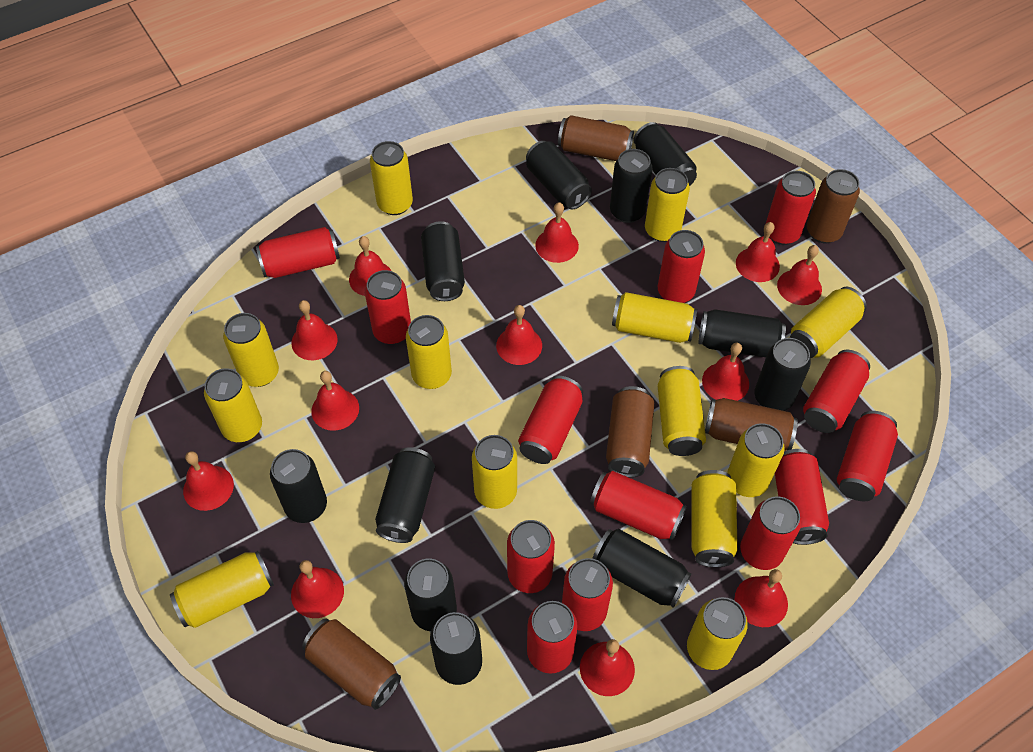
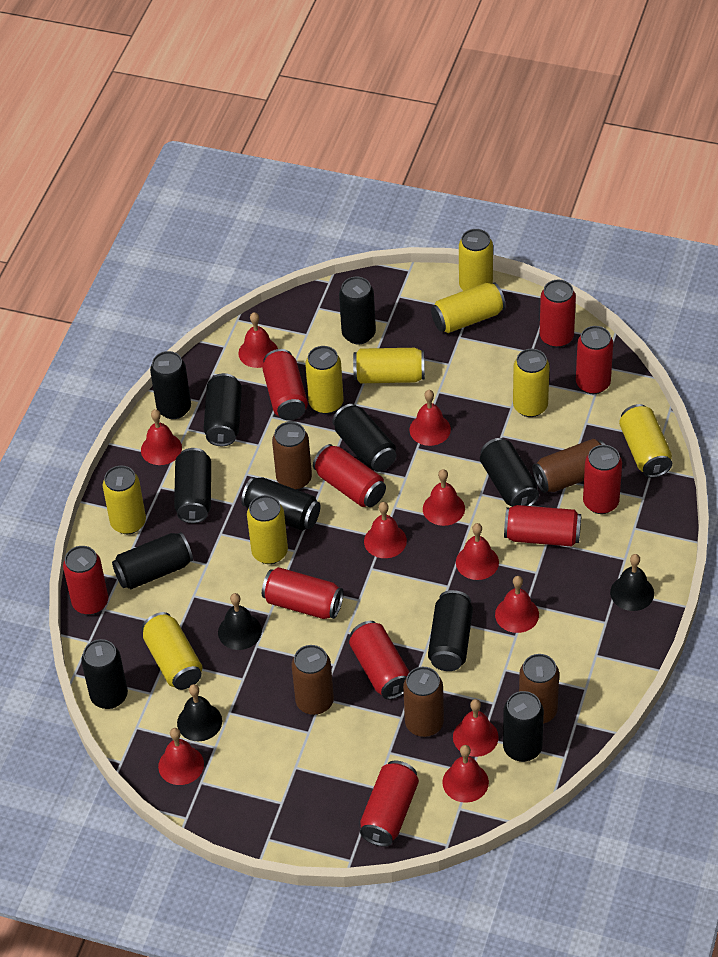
black bell: none = 0 -> [177,684,222,741] [218,593,262,650] [610,554,654,611] = 3
red bell: [183,451,234,511] [291,300,338,360] [291,560,344,618] [311,371,359,431] [349,236,391,296] [496,305,542,365] [535,202,579,263] [580,639,635,696] [702,343,749,401] [735,569,788,627] [736,222,780,282] [777,245,822,305] = 12 -> [141,409,182,465] [158,728,204,785] [238,312,278,368] [364,502,407,558] [409,390,451,446] [423,469,465,526] [442,745,489,803] [453,699,499,757] [456,523,499,580] [495,576,539,633] = 10
red can: [256,227,340,278] [365,270,411,344] [507,520,555,593] [518,376,583,464] [527,601,578,674] [562,558,613,631] [590,471,687,541] [658,230,705,303] [740,496,801,570] [766,171,816,245] [775,449,829,545] [803,350,870,433] [837,411,898,501] = 13 -> [63,546,108,615] [262,349,308,420] [262,567,344,619] [313,444,386,507] [349,621,409,699] [360,760,419,847] [504,505,581,546] [540,280,576,348] [576,326,613,394] [583,445,622,514] = 10
yellow can: [170,551,274,628] [204,368,262,442] [223,313,279,387] [370,141,413,215] [406,315,452,389] [472,435,517,509] [612,292,697,343] [645,168,690,242] [658,366,706,456] [687,597,748,670] [692,470,738,567] [727,423,785,497] [790,287,867,358] = 13 -> [103,466,146,534] [142,612,202,690] [247,495,288,564] [305,346,344,414] [353,348,425,383] [431,282,506,333] [459,229,493,291] [513,349,550,417] [619,404,672,478] = 9

